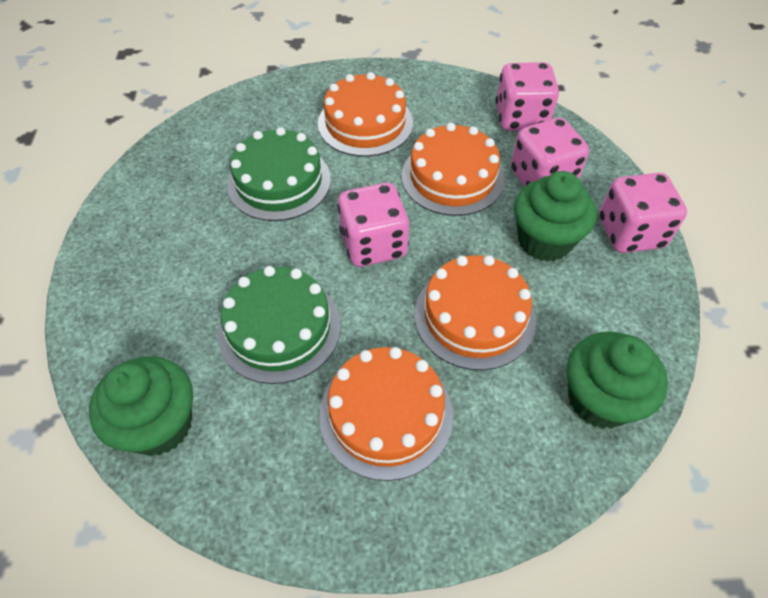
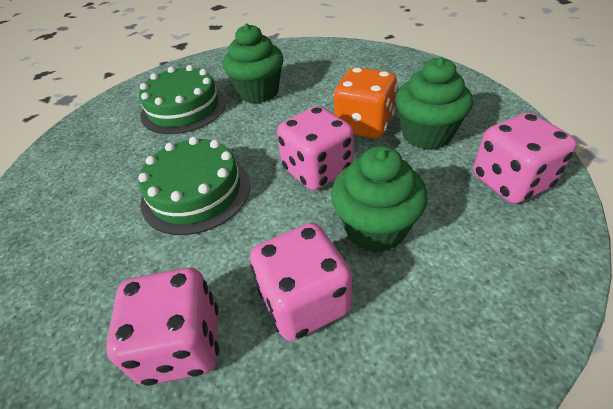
orange cake: [318,72,413,157] [319,347,453,481] [402,123,504,216] [414,255,536,370] = 4 -> none = 0
orange dice: none = 0 -> [334,67,397,139] = 1

